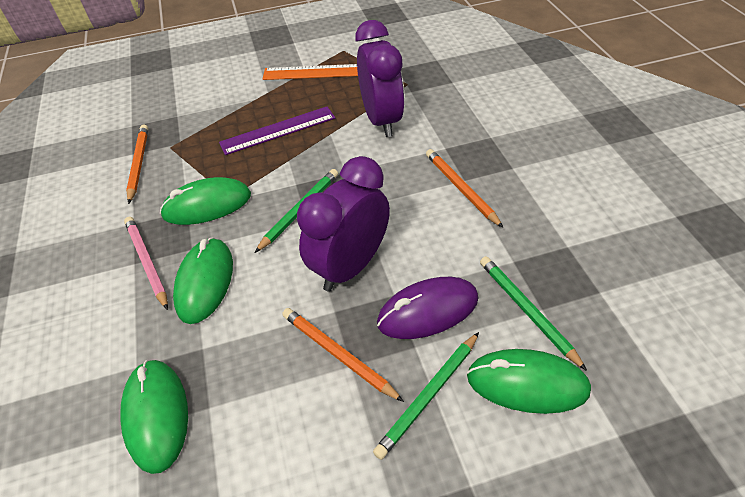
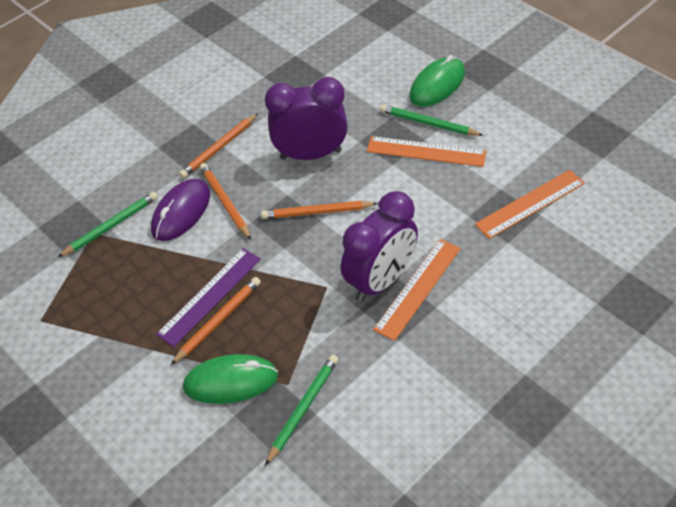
green mouse: [120,360,188,474] [160,177,251,225] [173,237,233,324] [467,349,591,414] = 4 -> [183,354,278,404] [409,55,465,106] = 2
orange pencil: [126,124,148,204] [282,308,404,402] [426,149,503,228] = 3 -> [171,277,261,365] [179,113,258,178] [200,163,251,240] [261,201,378,219] = 4
orange ruler: [263,64,358,80] = 1 -> [367,136,486,167] [373,239,461,341] [475,170,585,239] = 3
pink pencil: [124,217,168,310] = 1 -> none = 0

